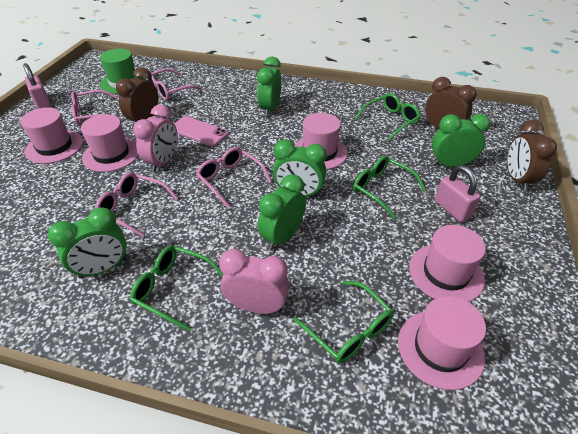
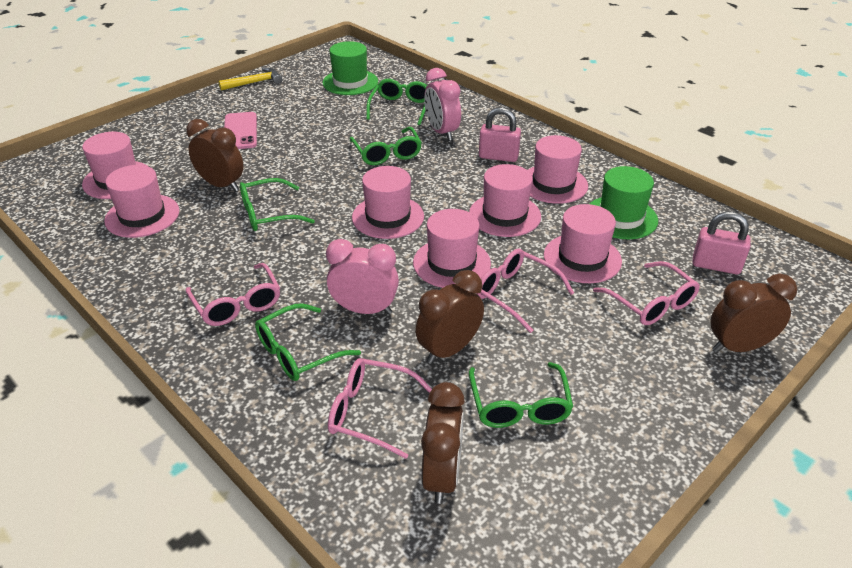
brown clock: [116,67,159,128] [425,77,477,129] [507,120,557,191] = 3 -> [186,119,244,192] [415,270,484,364] [421,382,465,504] [711,274,797,353] = 4
green clock: [48,207,127,279] [257,57,281,117] [258,174,306,250] [273,140,327,198] [432,114,490,167] = 5 -> none = 0
green glasses: [130,246,224,331] [292,281,394,363] [353,156,426,219] [355,93,421,141] = 4 -> [240,178,315,231] [255,303,361,381] [350,127,422,165] [366,79,427,125] [469,362,573,428] = 5
green hat: [100,49,146,94] = 1 -> [323,41,378,95] [589,166,658,239] = 2
pink hat: [21,107,83,164] [81,114,139,172] [294,113,348,170] [398,296,486,390] [409,225,486,302] = 5 -> [82,132,147,199] [104,165,179,238] [352,166,424,239] [413,209,491,288] [469,164,541,237] [528,135,588,204] [544,204,622,283] = 7
yellow hammer: none = 0 -> [218,68,282,91] = 1

